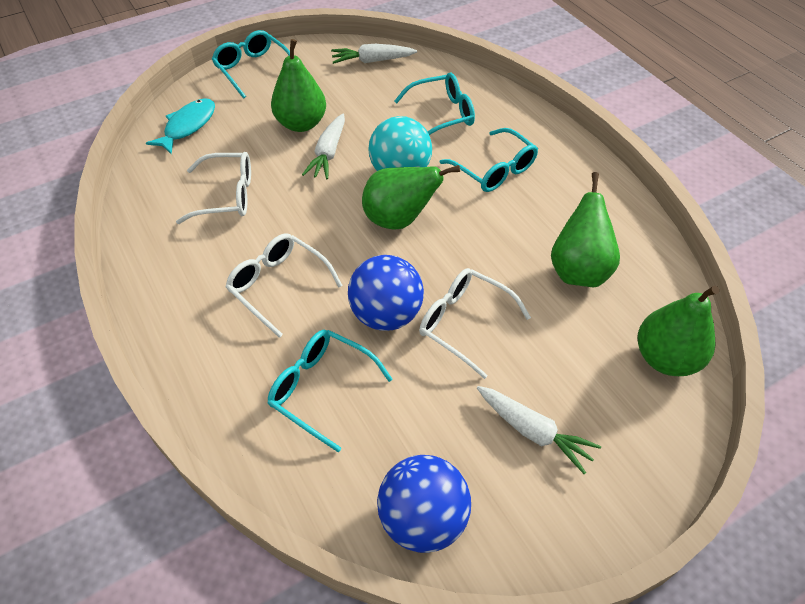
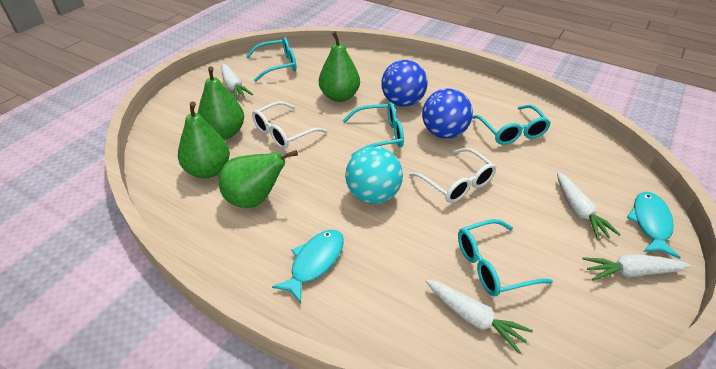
turquoise fish: [146,98,215,154] = 1 -> [272,229,344,303] [626,192,680,258] = 2
white carrot: [302,114,345,179] [331,44,417,64] [477,386,601,474] = 3 -> [221,64,253,99] [426,280,533,354] [557,172,621,241] [582,254,691,281] = 4
white glasses: [176,152,251,224] [226,234,342,338] [419,268,531,379] = 3 -> [252,101,327,149] [409,148,496,203] = 2

